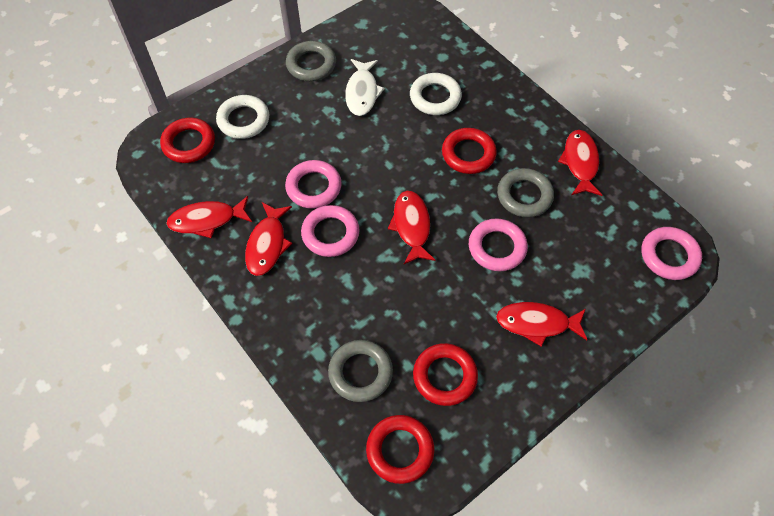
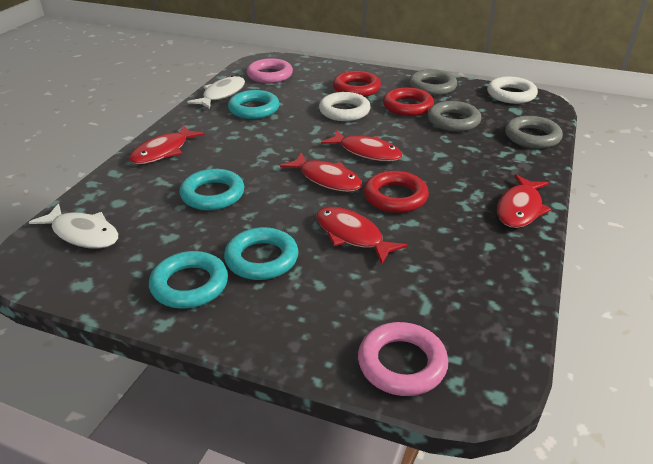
pink ring: [285,160,342,209] [301,205,360,257] [469,218,528,271] [641,227,702,280] = 4 -> [247,58,293,83] [358,322,448,396] = 2
red ring: [160,118,215,163] [366,415,434,484] [413,343,478,406] [442,128,497,174] = 4 -> [333,71,381,97] [364,171,429,213] [383,87,434,116] = 3
turquoise ring: none = 0 -> [149,251,228,309] [180,169,244,210] [224,227,298,280] [228,90,279,119] = 4
white fish: [345,59,385,116] = 1 -> [29,204,118,249] [188,76,245,109] = 2

